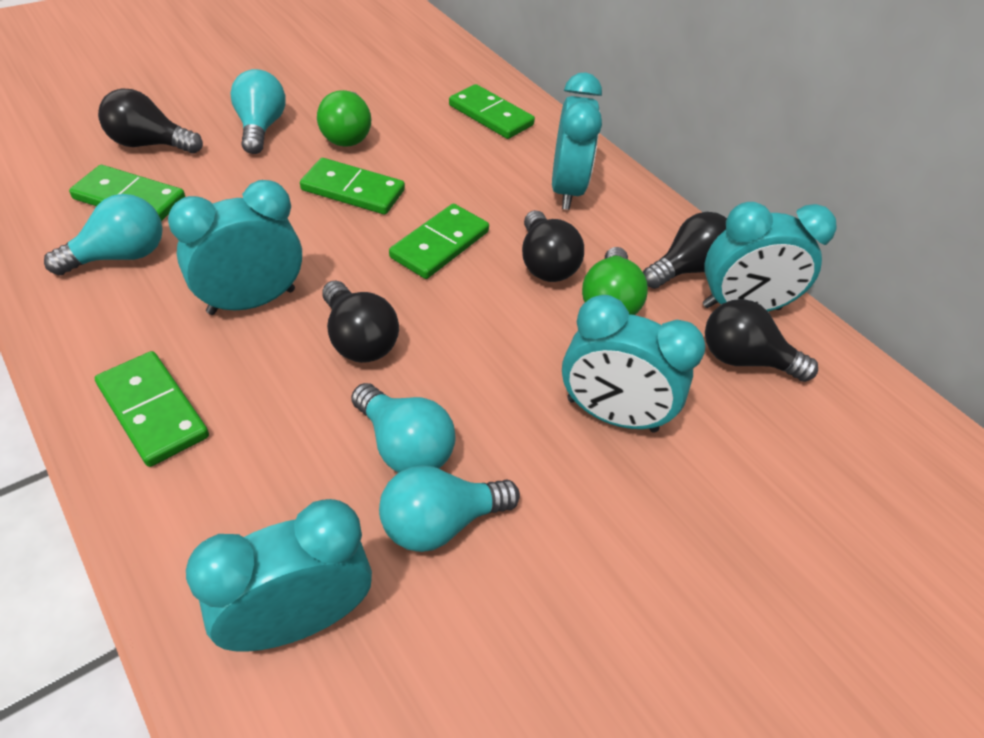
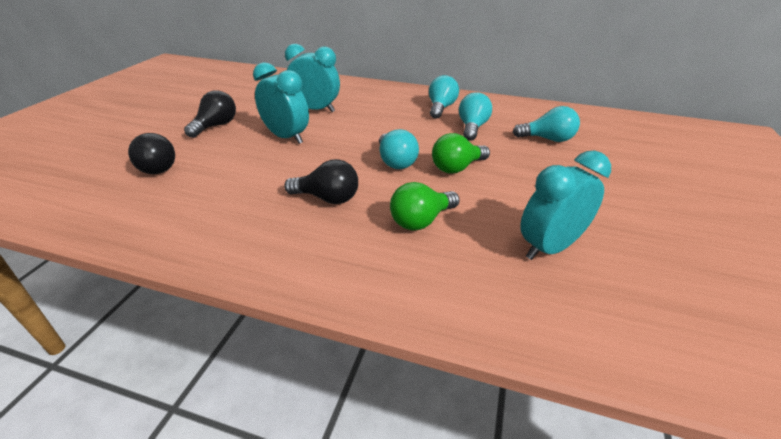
black light bulb: [98,88,203,153] [322,280,399,363] [522,210,584,282] [643,212,727,289] [705,299,818,382] = 5 -> [128,133,175,174] [184,90,236,138] [284,159,358,204] = 3
green domino: [69,165,185,221] [95,351,209,467] [300,158,405,215] [389,204,489,279] [449,84,535,139] = 5 -> none = 0
turquoise clock: [168,180,302,315] [186,499,372,652] [552,73,602,210] [562,295,705,433] [703,202,837,312] = 5 -> [253,62,309,144] [285,44,340,112] [520,151,611,260] = 3

